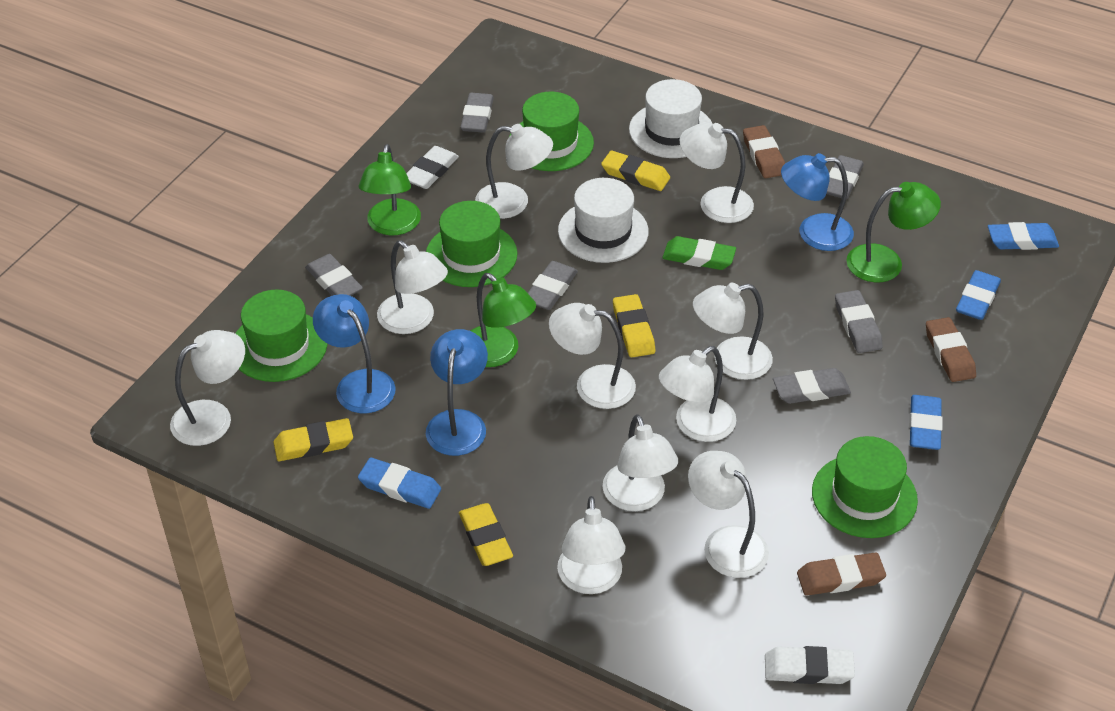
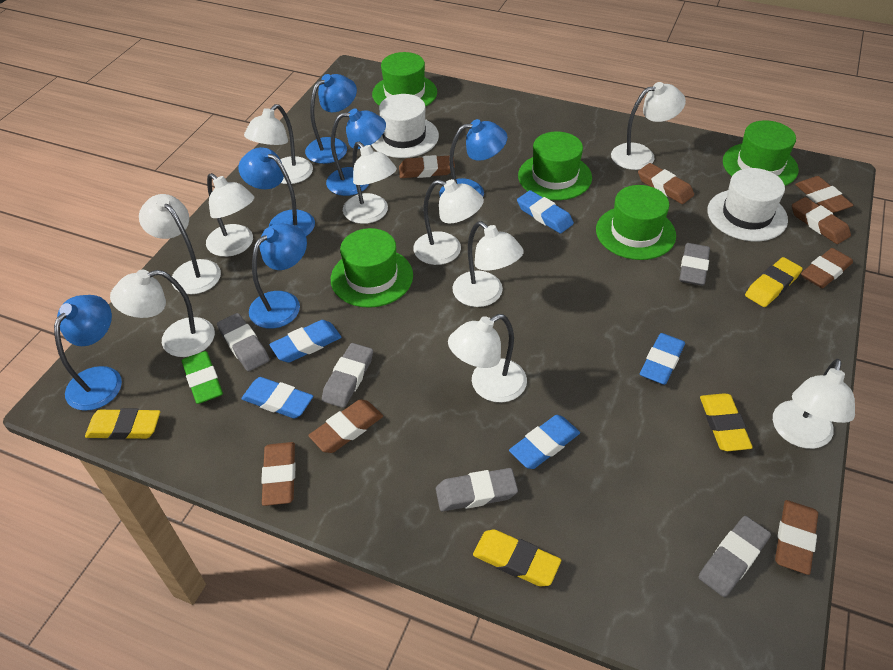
blue eraser: [358,458,441,509] [909,395,943,450] [956,270,1001,320] [988,222,1059,250] = 4 -> [241,377,313,419] [269,320,342,363] [509,415,580,469] [517,190,574,233] [640,333,685,385] = 5
blue lamp: [313,294,396,413] [426,329,488,456] [781,153,854,251] = 3 -> [54,295,122,411] [238,147,315,236] [249,223,307,329] [305,74,357,164] [326,108,386,196] [439,119,507,197] = 6
brown eraser: [743,125,785,178] [797,552,886,596] [926,317,976,382] = 3 -> [261,442,296,506] [308,399,383,453] [399,155,455,178] [638,163,694,204] [775,500,818,575] [792,197,851,244] [795,176,854,213] [801,248,853,288] = 8
green hat: [235,290,327,382] [426,201,518,287] [509,92,594,171] [812,436,918,538] = 4 -> [331,228,413,308] [372,52,437,107] [518,132,592,200] [596,185,676,260] [723,120,799,186] = 5
green lamp: [359,144,421,236] [470,273,536,367] [846,182,941,283] = 3 -> none = 0
grey eraser: [305,254,363,296] [460,93,494,133] [528,261,578,310] [773,368,851,404] [826,155,864,199] [835,290,883,353] = 6 -> [217,313,270,371] [322,343,373,408] [436,468,518,511] [679,243,710,286] [698,516,771,597] = 5
white eraser: [406,146,459,189] [765,646,855,684] = 2 -> none = 0

